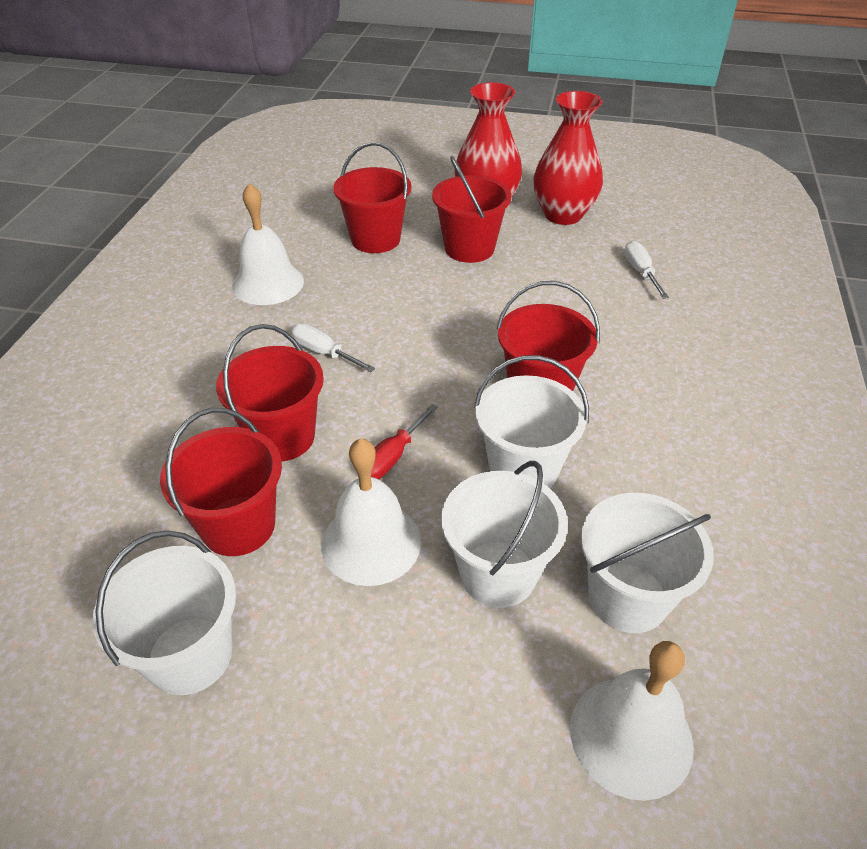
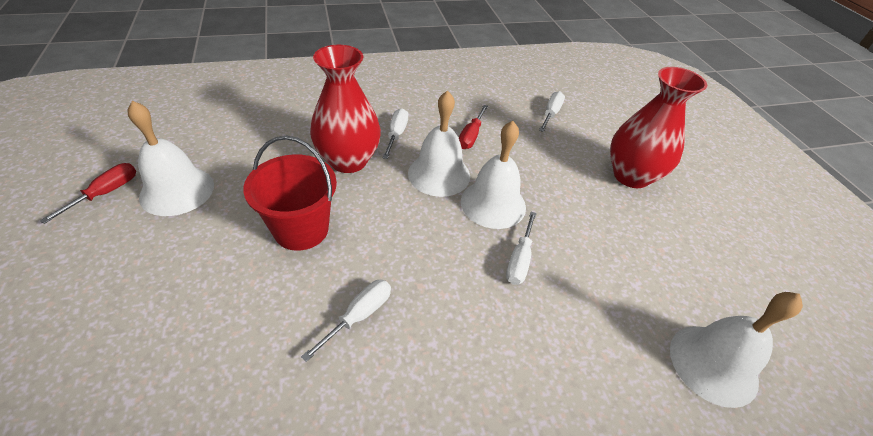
red bucket: [160,408,282,556] [216,324,324,462] [333,142,412,253] [432,156,511,263] [496,281,600,391] = 5 -> [243,136,337,251] = 1
red screwdriver: [371,404,438,479] = 1 -> [40,163,136,224] [459,105,488,149] = 2
white bell: [232,183,304,305] [321,438,421,586] [570,641,694,801] = 3 -> [128,101,214,216] [408,90,470,197] [461,121,526,229] [670,292,803,408] = 4
white bucket: [92,530,236,695] [441,461,568,608] [474,355,589,488] [581,493,714,633] = 4 -> none = 0
white screwdriver: [291,323,375,372] [624,241,669,299] = 2 -> [301,280,391,362] [382,108,408,159] [506,212,537,285] [539,91,565,132] = 4

